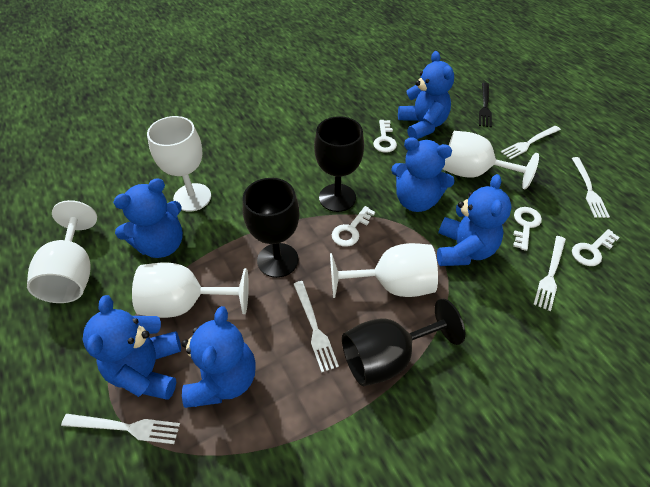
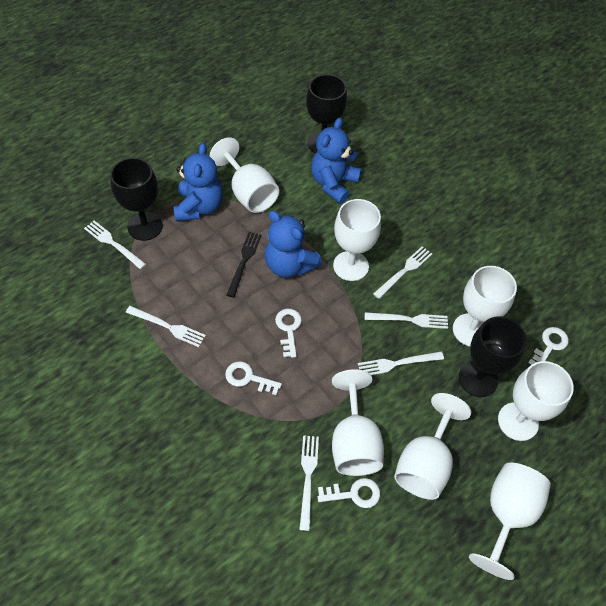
blue teddy bear: [83,295,181,400] [113,178,183,258] [181,306,256,408] [391,137,455,212] [398,51,454,139] [437,174,512,266] = 6 -> [173,143,223,221] [265,211,322,278] [311,118,361,204] = 3
white fork: [61,414,180,444] [294,281,339,373] [501,126,561,159] [533,236,566,311] [572,157,610,218] = 5 -> [84,221,146,269] [126,306,206,347] [299,435,319,531] [358,351,444,375] [365,312,448,329] [373,246,432,299] = 6
white goblet: [27,200,97,303] [132,262,249,318] [147,116,211,212] [330,243,438,298] [443,131,539,189] = 5 -> [210,137,279,213] [332,369,384,476] [333,199,381,281] [394,393,471,500] [453,266,517,346] [469,462,551,580] [498,361,574,441] = 7

